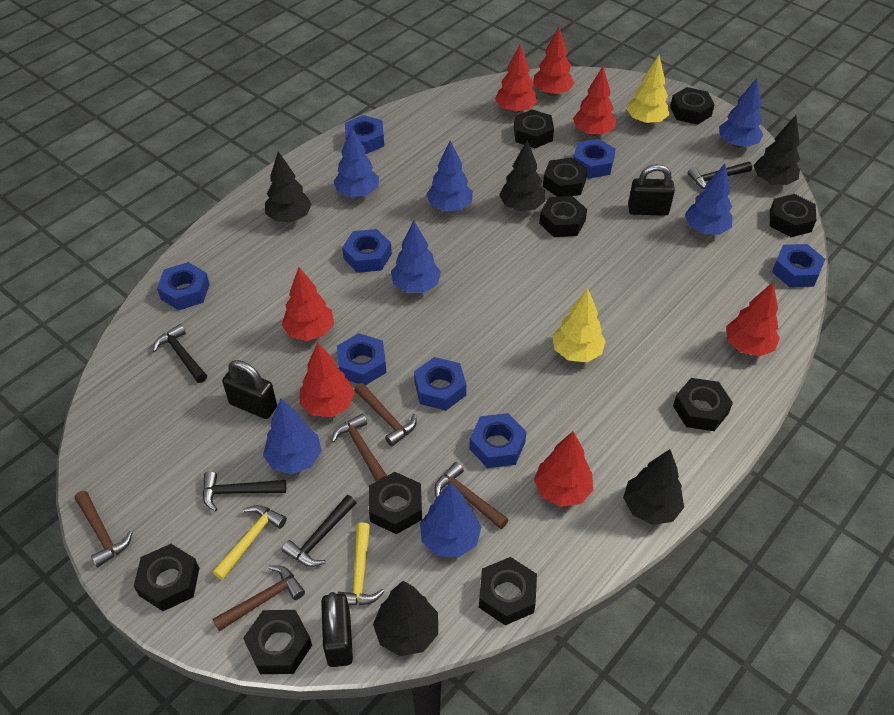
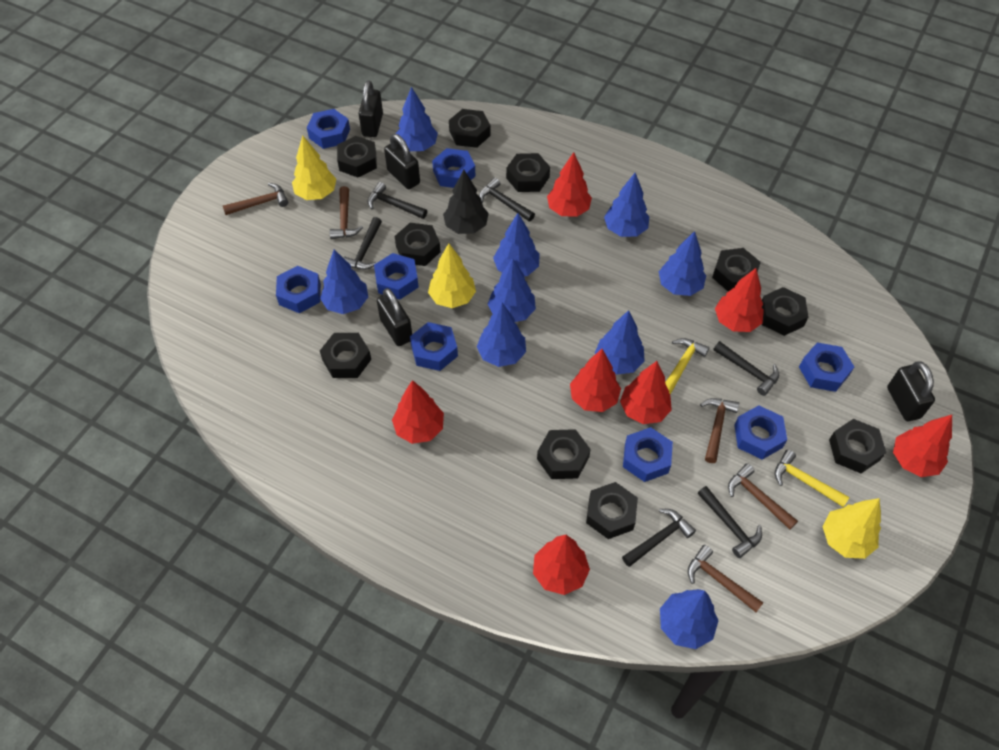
black hammer: [152,324,207,383] [202,471,286,512] [282,495,356,567] [688,162,752,189] = 4 -> [343,217,382,270] [367,182,427,219] [479,177,535,222] [622,509,696,567] [698,486,762,558] [713,341,779,396] = 6
black padlock: [222,360,277,419] [321,592,353,667] [628,164,675,216] = 3 -> [358,80,383,137] [377,288,412,346] [384,134,420,189] [887,361,935,421] = 4
black tree: [265,151,312,222] [373,581,438,656] [499,140,545,211] [623,449,684,525] [754,115,800,185] = 5 -> [443,170,489,234] = 1
blue tree: [263,399,322,474] [333,127,379,197] [391,221,441,293] [420,482,481,557] [426,141,473,211] [685,164,733,235] [719,78,763,148] = 7 -> [320,249,368,314] [396,87,438,151] [477,303,526,367] [488,258,536,322] [493,213,540,276] [595,310,645,375] [604,173,649,237] [659,231,706,296] [660,589,719,649] = 9
yellow tree: [552,288,606,362] [626,55,669,124] = 2 -> [292,135,336,200] [428,243,476,308] [822,498,881,559] = 3

